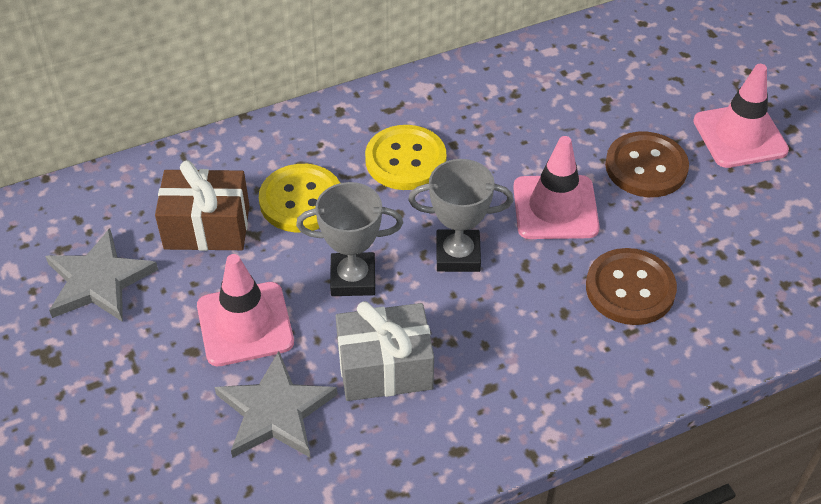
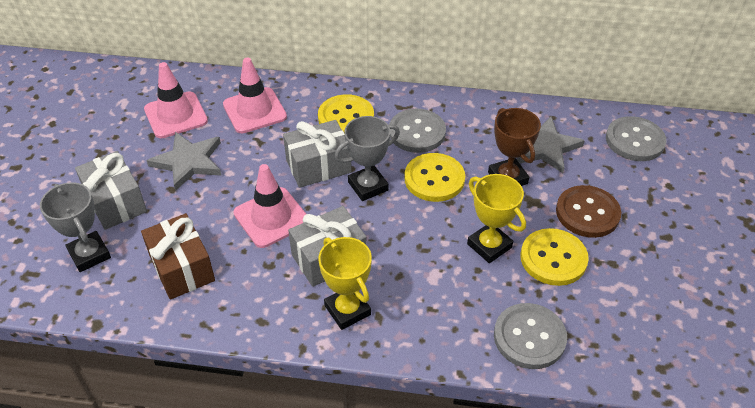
brown button: [586,248,677,325] [605,132,689,197] = 2 -> [556,185,621,238] = 1
brown trophy: none = 0 -> [488,108,541,186] = 1
grey button: none = 0 -> [389,109,446,153] [494,303,567,369] [606,116,666,161] = 3
grey gift: [336,301,434,401] = 1 -> [75,151,147,230] [283,120,352,188] [288,206,367,287] = 3
yellow button: [259,164,340,232] [365,125,447,190] = 2 -> [318,94,374,132] [404,153,465,202] [520,228,589,286] = 3
yellow trophy: none = 0 -> [318,237,372,330] [467,174,526,263] = 2

